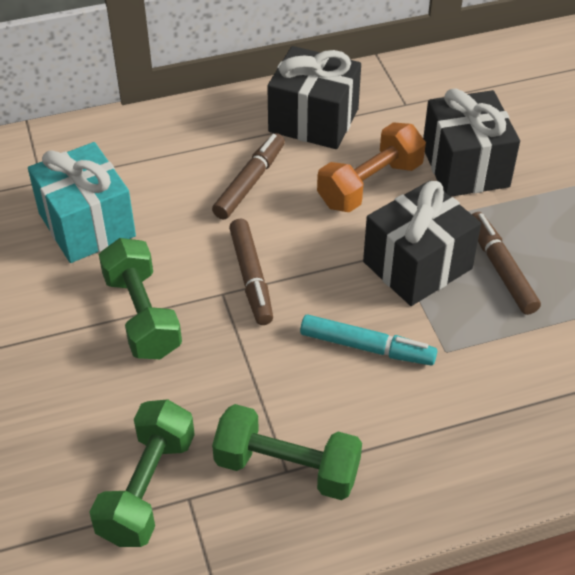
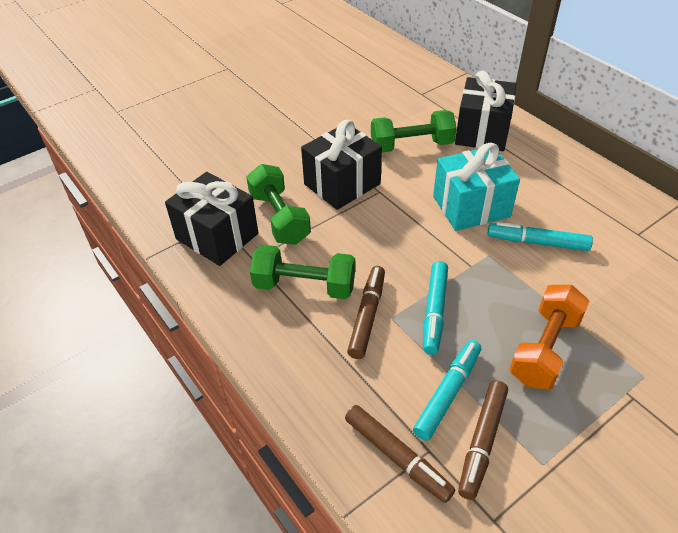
turquoise marker: [300,314,437,365] = 1 -> [413,340,481,441] [423,261,448,354] [487,222,593,251] = 3

